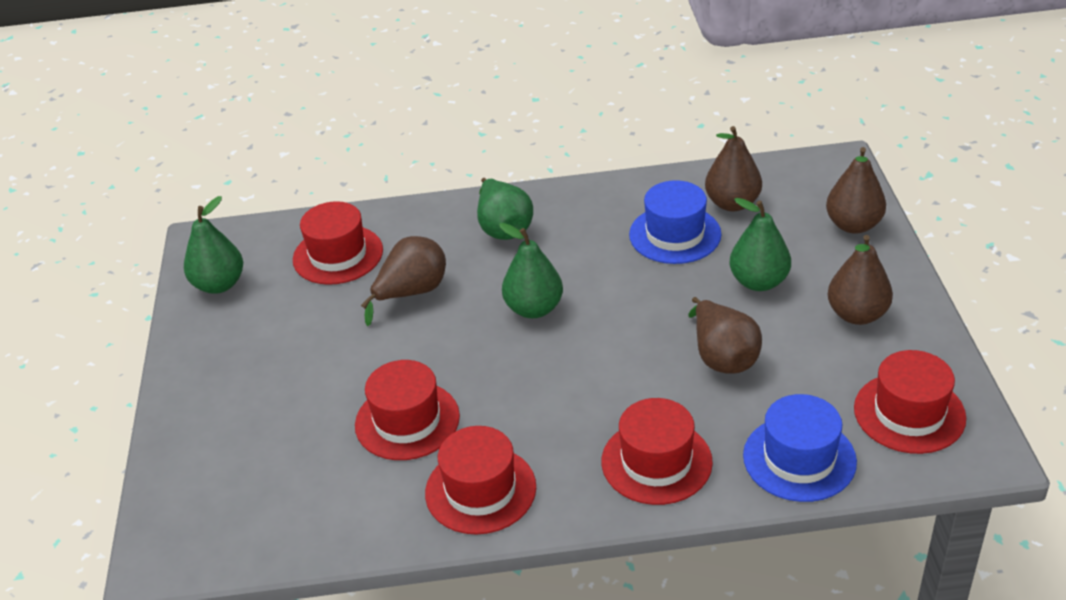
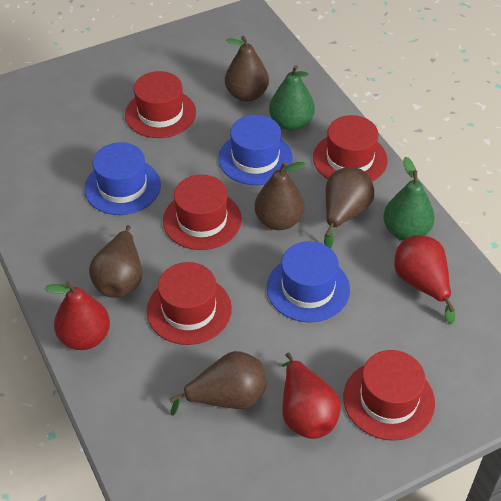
blue hat: [629,180,721,264] [743,394,857,502] = 2 -> [84,142,161,215] [219,115,293,185] [267,241,350,322] = 3
green pear: [184,196,243,294] [477,178,533,240] [499,223,563,318] [730,198,791,291] = 4 -> [269,65,315,131] [383,157,435,240] = 2
red pear: none = 0 -> [45,281,110,350] [282,353,341,439] [394,235,455,324] = 3

